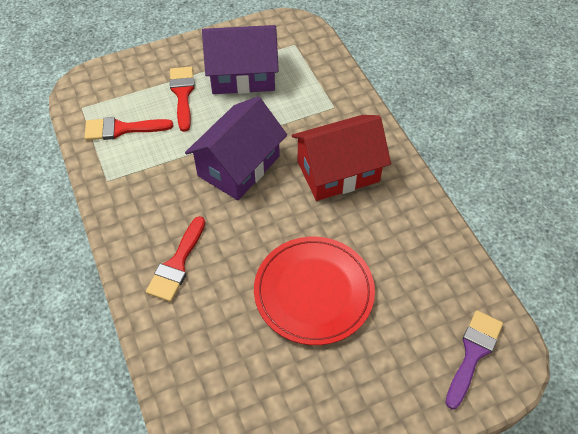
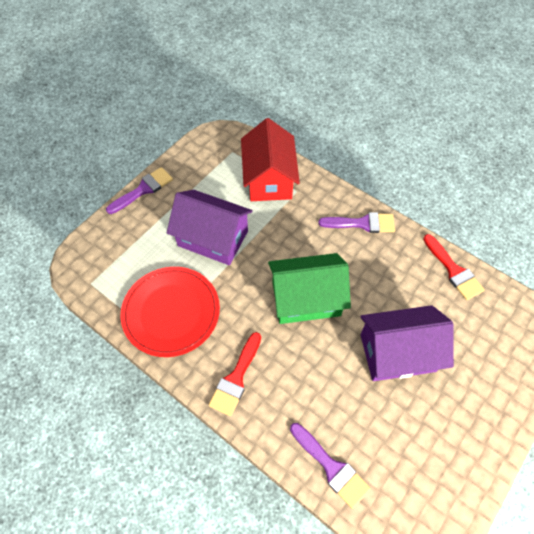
green house: none = 0 -> [268,253,351,324] = 1
purple brush: [446,310,503,409] = 1 -> [106,167,173,214] [290,423,370,509] [319,212,395,233] = 3
red brush: [85,117,173,140] [146,216,205,302] [170,67,195,132] = 3 -> [209,332,261,416] [423,234,485,300] = 2

